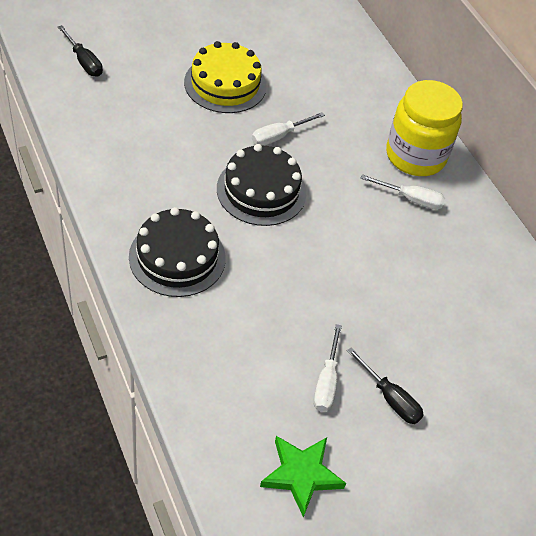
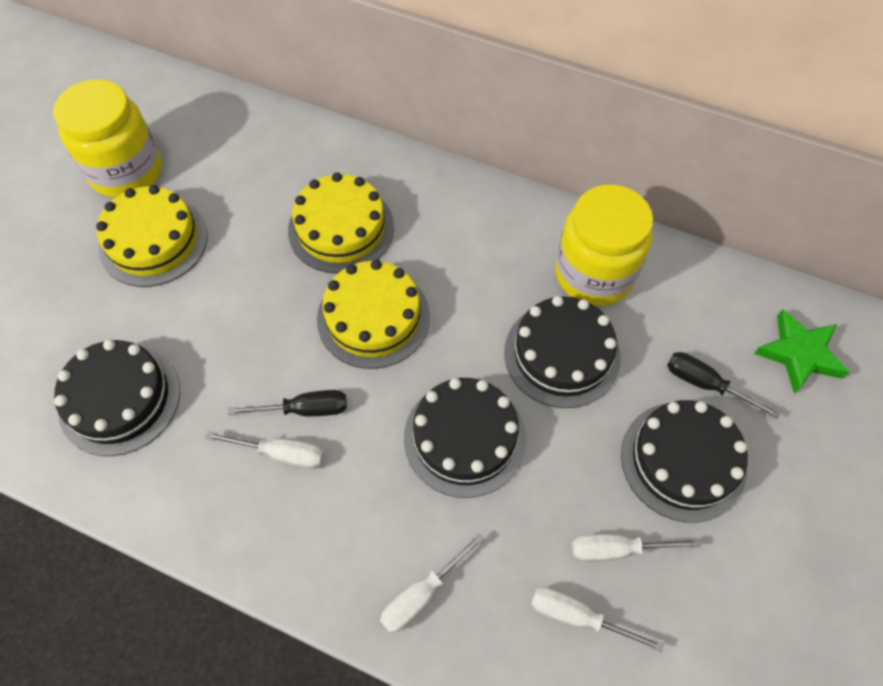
black cake: [129,207,226,297] [217,144,306,226] = 2 -> [54,339,180,456] [404,378,526,498] [504,296,621,408] [621,400,748,523] = 4
white screwdriver: [252,112,325,146] [314,324,342,412] [360,174,445,210] = 3 -> [205,431,324,469] [380,533,485,633] [531,587,664,652] [572,534,701,562] = 4
yellow cake: [184,41,267,113] = 1 -> [96,185,208,287] [288,172,394,274] [317,260,430,369] = 3
yellow jar: [386,80,463,176] = 1 -> [53,79,162,198] [555,185,653,306] = 2

